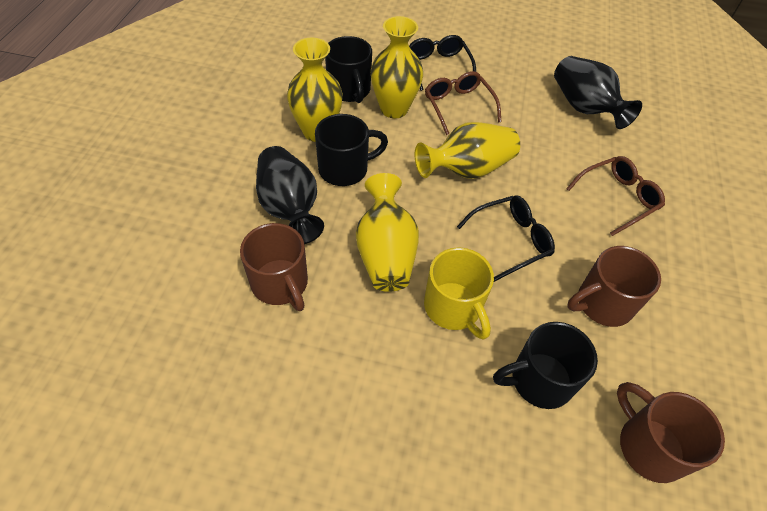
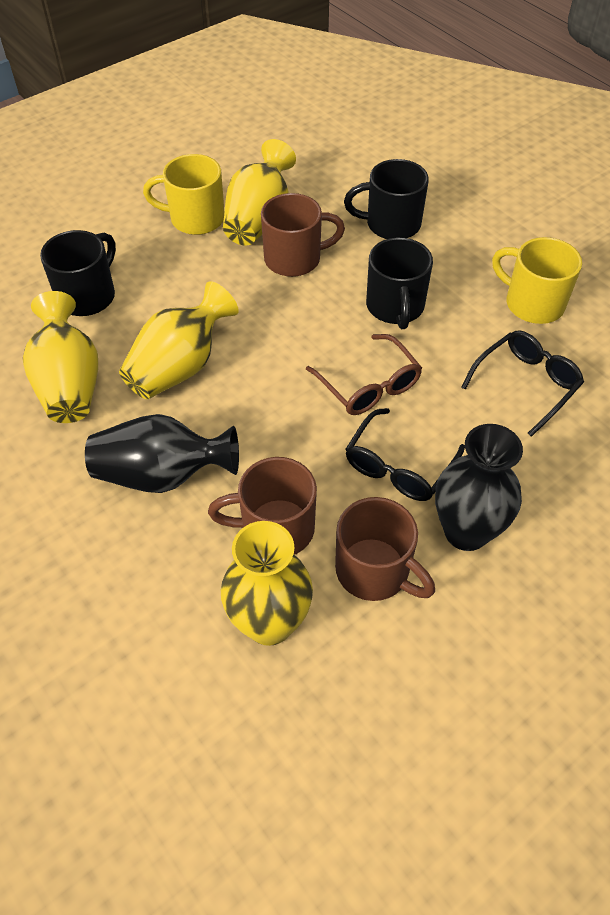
brown glasses: [425,71,502,135] [566,156,665,236] = 2 -> [306,334,422,415] = 1
yellow mug: [424,247,494,340] = 1 -> [143,154,224,235] [492,237,582,324] = 2

